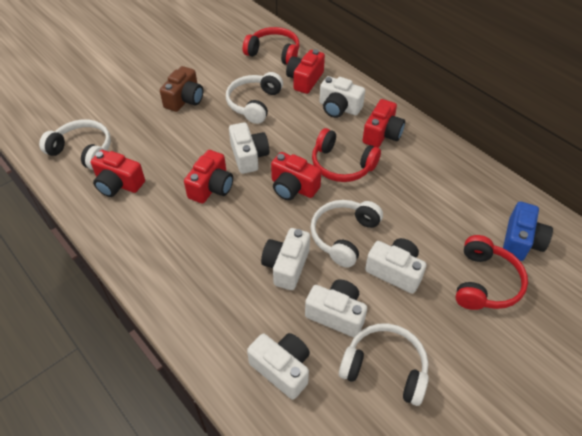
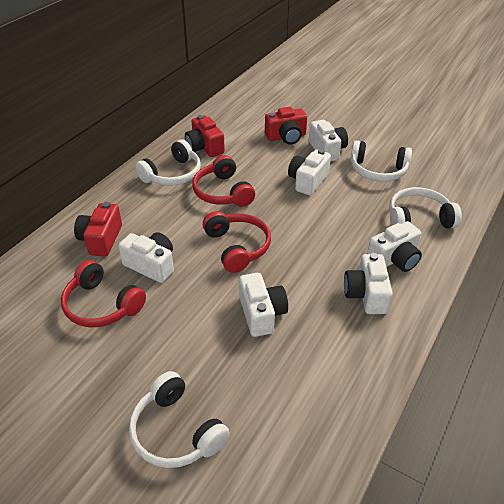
blue camera: [503,202,553,261] = 1 -> none = 0
brown camera: [160,66,203,112] = 1 -> none = 0
red camera: [91,150,145,197] [184,150,233,204] [271,152,321,200] [286,49,325,94] [362,99,405,147] = 5 -> [74,202,122,257] [185,115,225,157] [265,107,307,145] = 3

